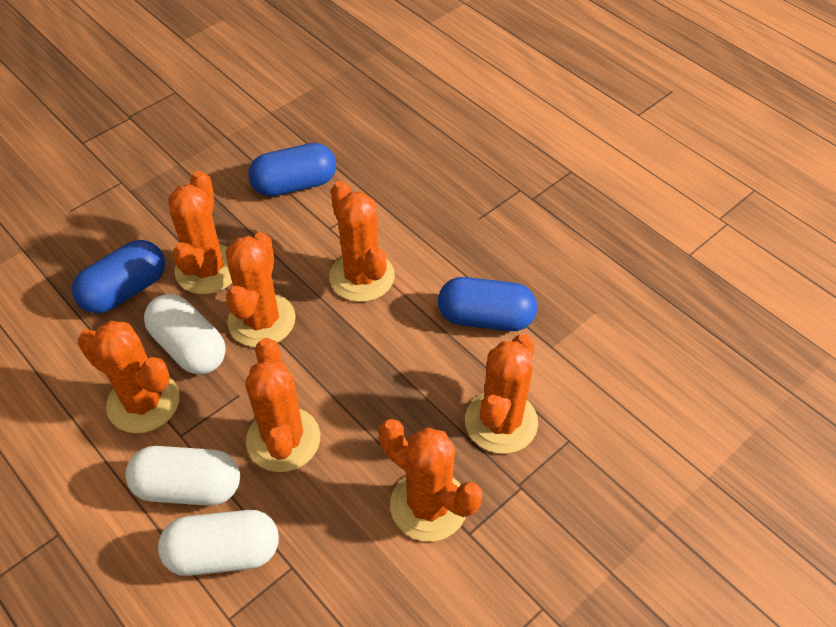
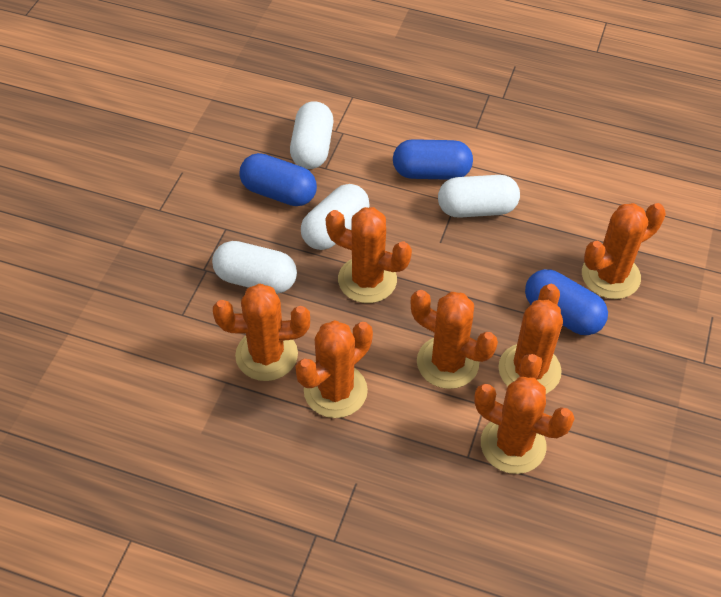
white capsule: [125,446,240,506] [144,294,226,375] [158,510,279,576] = 3 -> [212,241,297,294] [290,101,333,169] [301,184,370,250] [438,175,520,218] = 4

